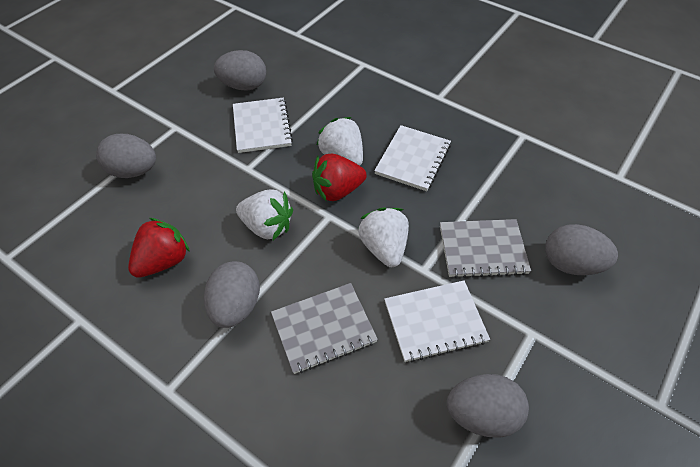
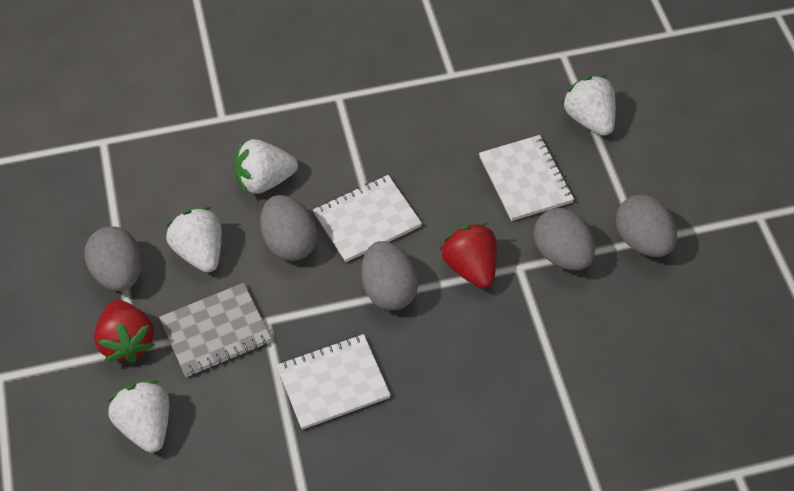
grey notebook: [271,283,378,374] [440,219,531,278] = 2 -> [159,283,272,377] = 1
white strawberry: [236,190,293,240] [317,117,363,166] [358,207,409,267] = 3 -> [107,380,169,453] [166,207,222,273] [234,139,298,194] [561,75,616,136] = 4

